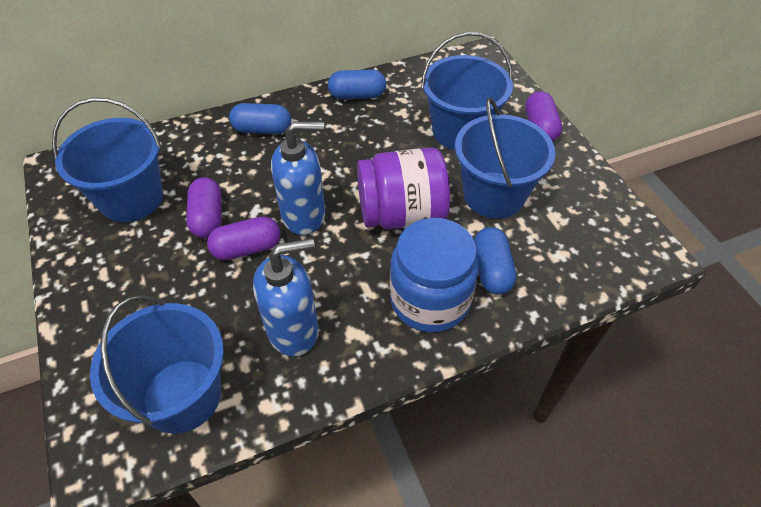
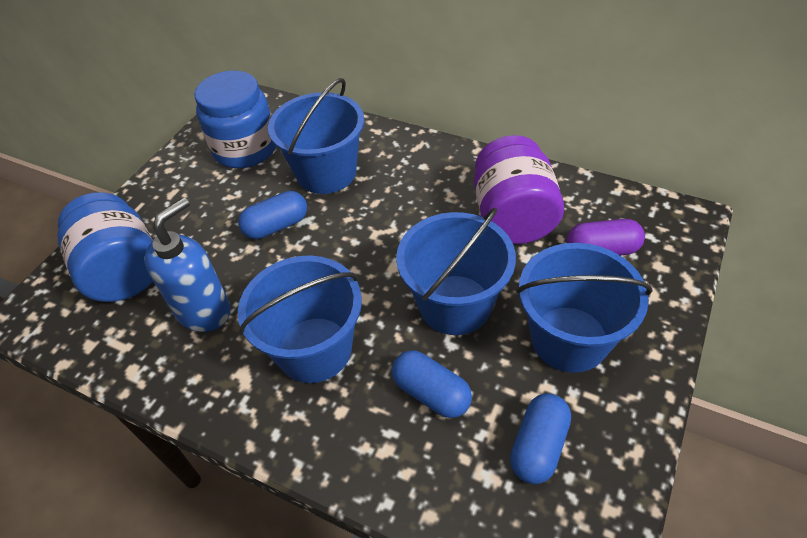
blue jar: [390,218,479,332] = 1 -> [58,192,153,302] [195,71,276,168] = 2
blue soap dispenser: [253,238,319,357] [271,121,325,235] = 2 -> [144,197,231,332] = 1
purple capsule: [186,177,221,238] [207,216,281,260] [525,91,562,141] = 3 -> [567,219,645,256] = 1

